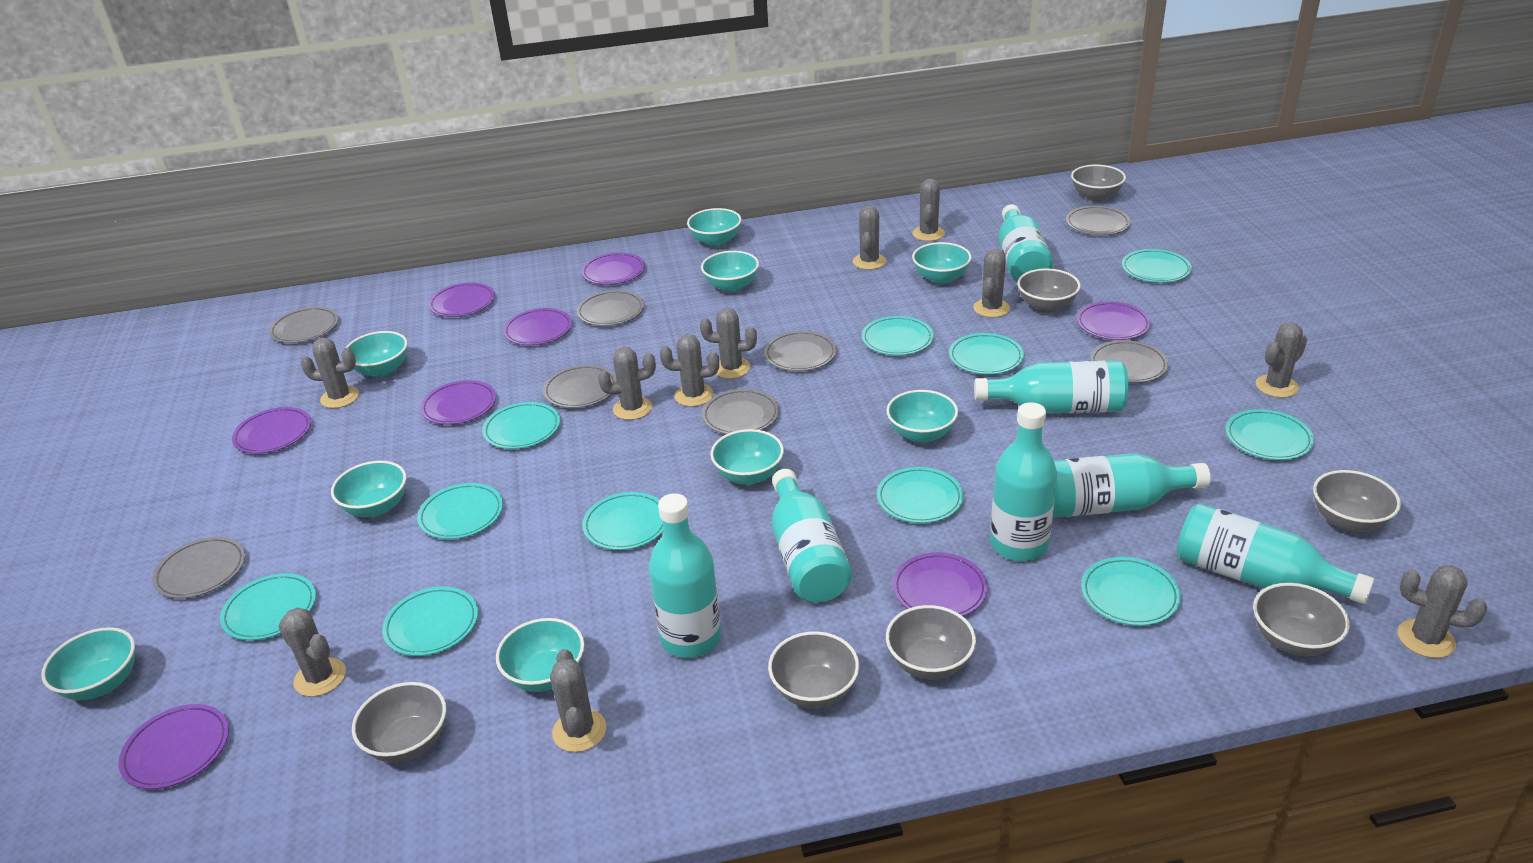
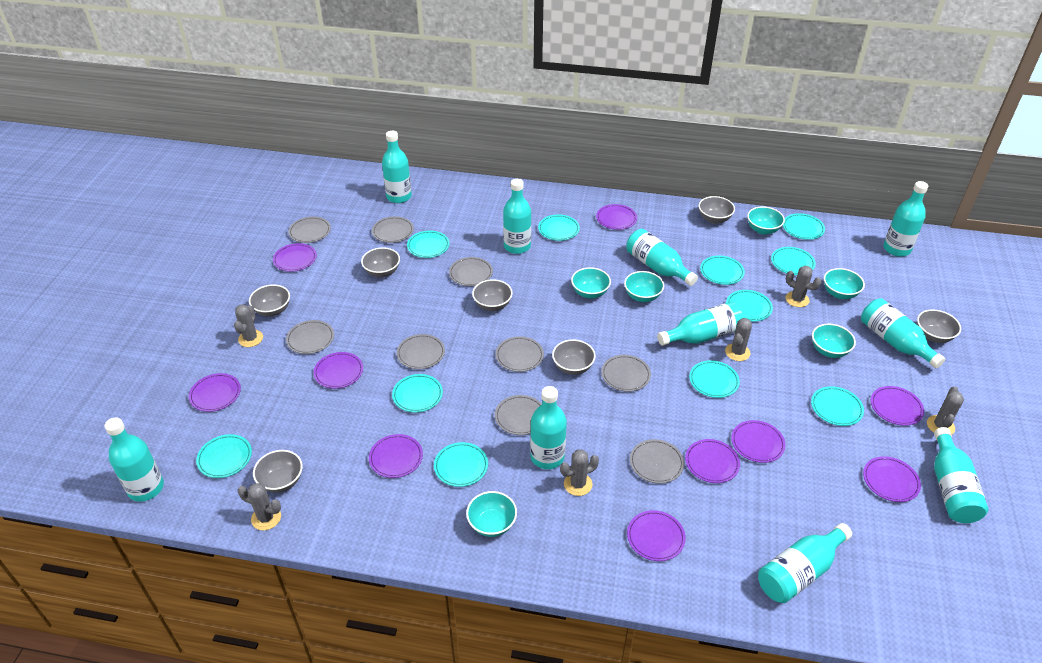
grey cactus: [278,608,346,697] [301,338,359,408] [550,649,606,752] [598,347,656,420] [660,334,719,407] [700,308,757,379] [853,205,886,270] [912,179,945,241] [973,249,1010,318] [1256,322,1307,398] [1398,565,1487,658] = 11 -> [234,304,263,347] [238,483,281,530] [560,449,599,496] [725,318,752,361] [785,266,821,307] [927,387,964,435] = 6
grey plate: [152,537,245,599] [269,307,338,343] [543,365,617,408] [577,290,644,326] [702,389,779,434] [764,331,837,371] [1066,206,1131,235] [1090,340,1169,383] = 8 -> [286,320,334,354] [288,217,331,243] [372,216,414,243] [397,334,445,369] [449,257,493,286] [495,336,544,372] [495,395,542,435] [601,355,651,392] [630,439,684,484] = 9
purple plate: [118,704,229,789] [232,407,311,454] [420,380,496,425] [428,282,495,317] [503,308,572,345] [581,252,645,285] [893,552,988,616] [1077,301,1151,340] = 8 -> [189,373,241,412] [273,243,317,272] [314,352,363,389] [369,434,423,478] [596,204,637,230] [627,510,686,561] [685,439,740,483] [731,420,785,463] [863,456,921,502] [871,386,924,426] = 10
turquoise bottle: [649,493,721,658] [772,469,852,603] [974,361,1129,413] [990,402,1057,561] [998,204,1053,282] [1053,453,1210,518] [1177,503,1374,604] = 7 -> [105,417,164,502] [382,131,412,203] [503,179,531,254] [530,386,567,469] [626,229,698,286] [657,301,744,346] [758,523,852,603] [861,298,945,368] [883,181,928,257] [934,427,989,523] = 10
turquoise bowl: [41,627,135,700] [331,461,406,517] [345,331,407,377] [496,618,584,692] [687,208,742,247] [701,251,759,292] [710,429,784,485] [886,390,958,443] [912,242,972,284] = 9 -> [466,491,517,537] [571,267,611,298] [624,271,664,302] [747,206,785,234] [812,324,856,358] [824,268,865,299] = 6

